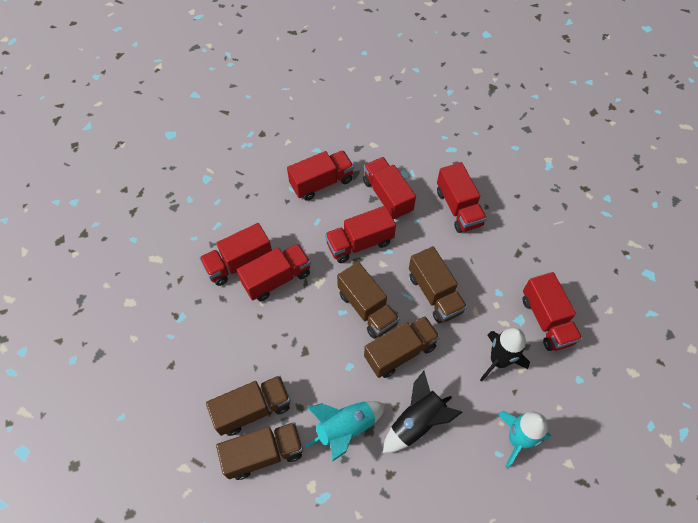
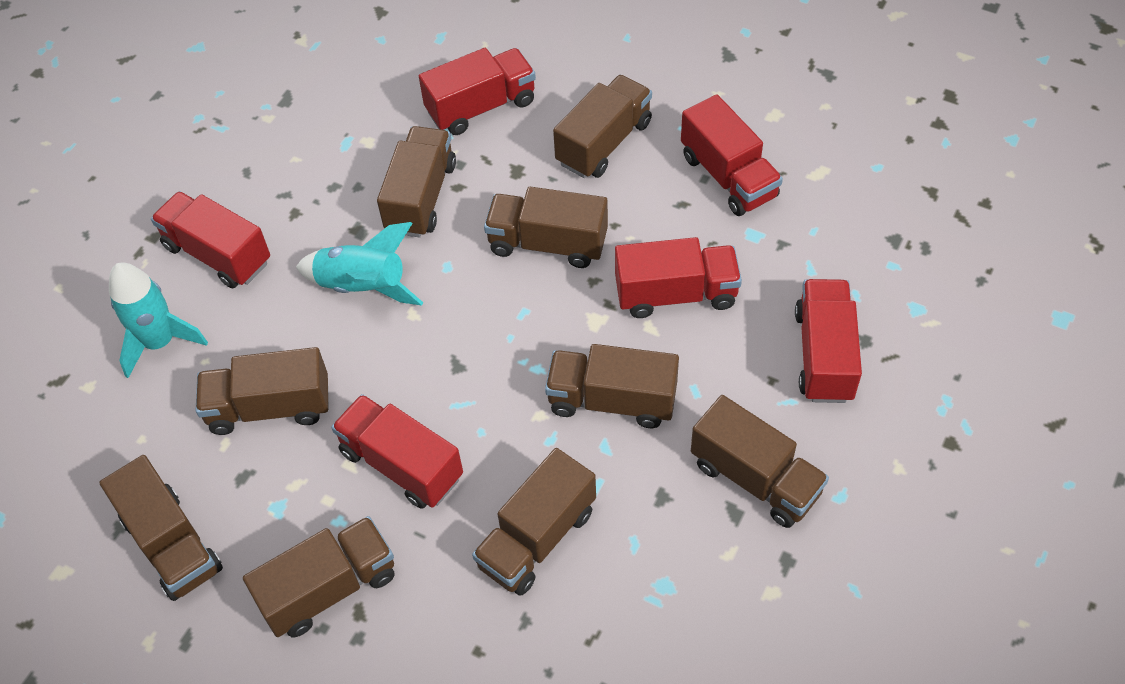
black rocket: [383,371,463,453] [480,328,530,382] = 2 -> none = 0
brown truck: [206,375,290,436] [216,422,303,480] [337,262,399,339] [364,316,440,378] [409,246,467,323] = 5 -> [99,455,223,601] [196,347,328,435] [243,516,394,637] [377,126,456,237] [472,448,596,596] [484,187,608,268] [545,344,679,428] [553,75,652,178] [691,395,829,528] = 9
red truck: [199,223,272,286] [237,244,311,301] [287,150,354,201] [325,206,396,263] [363,157,416,220] [437,162,487,233] [522,272,582,351] = 7 -> [151,191,270,288] [331,394,463,509] [419,48,536,135] [615,237,742,318] [681,94,783,216] [795,279,862,403] = 6

